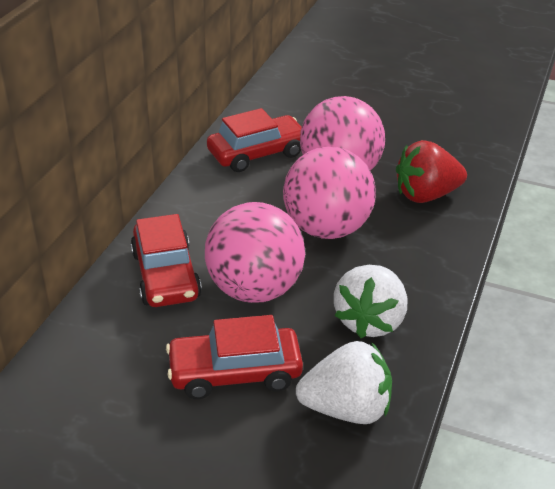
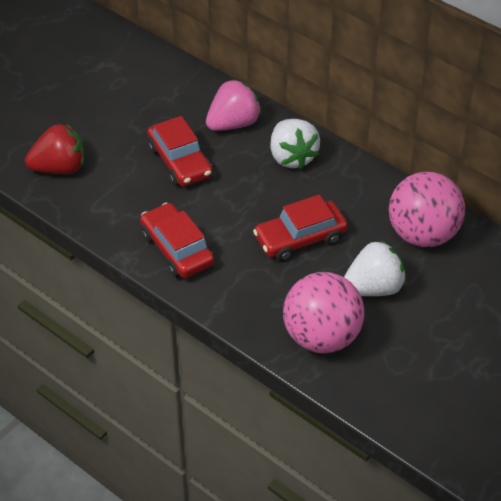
pink ball: [205,202,305,303] [283,147,376,239] [300,96,385,171] = 3 -> [283,272,364,353] [389,172,465,247] = 2
pink strawberry: none = 0 -> [206,80,261,131] = 1

